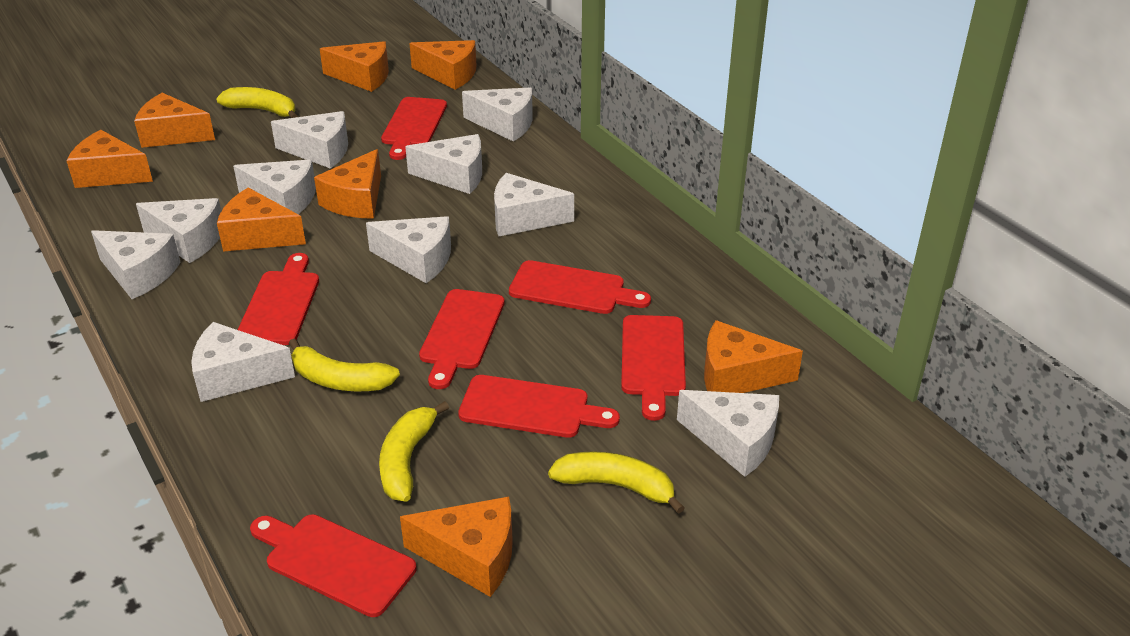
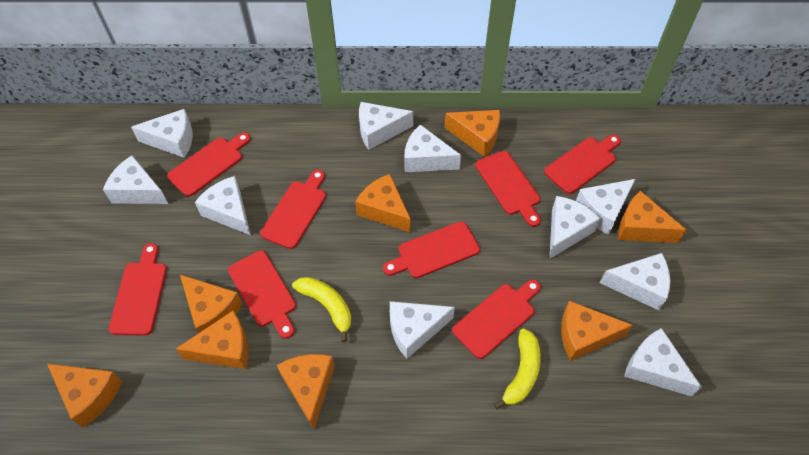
red cutting board: [238,253,319,345] [250,514,416,617] [381,97,447,160] [419,289,505,389] [458,375,620,438] [509,260,651,314] [621,315,686,421] = 7 -> [109,243,167,336] [167,132,251,197] [228,251,296,339] [260,170,326,249] [383,221,480,278] [452,280,541,359] [475,151,541,227] [544,134,621,194] = 8
yellow banana: [216,87,298,118] [289,338,400,391] [379,401,449,502] [548,451,685,514] = 4 -> [292,277,352,342] [494,328,541,409] = 2

